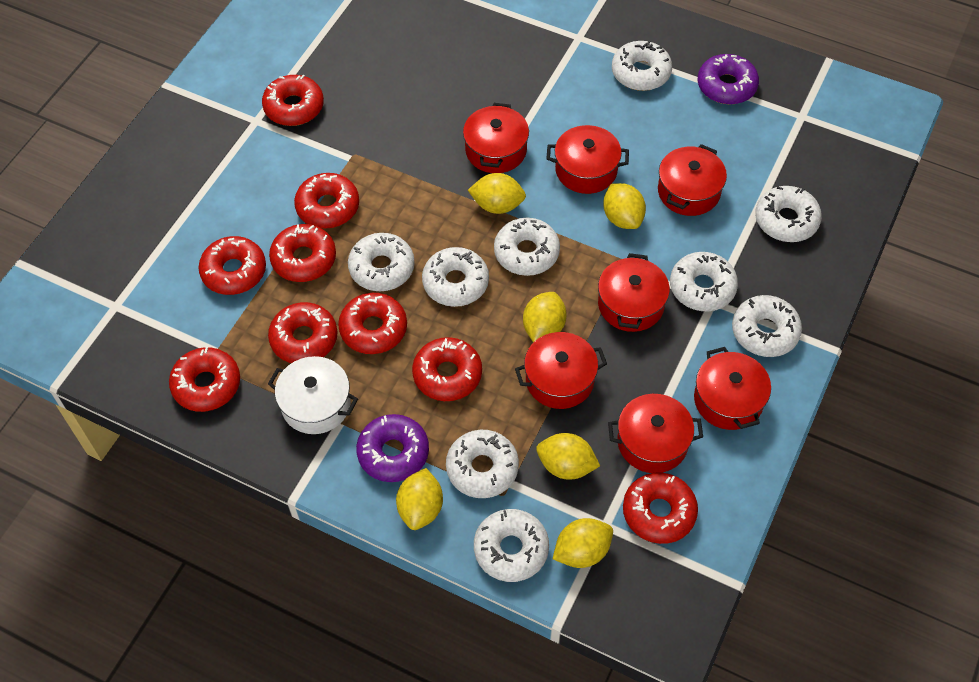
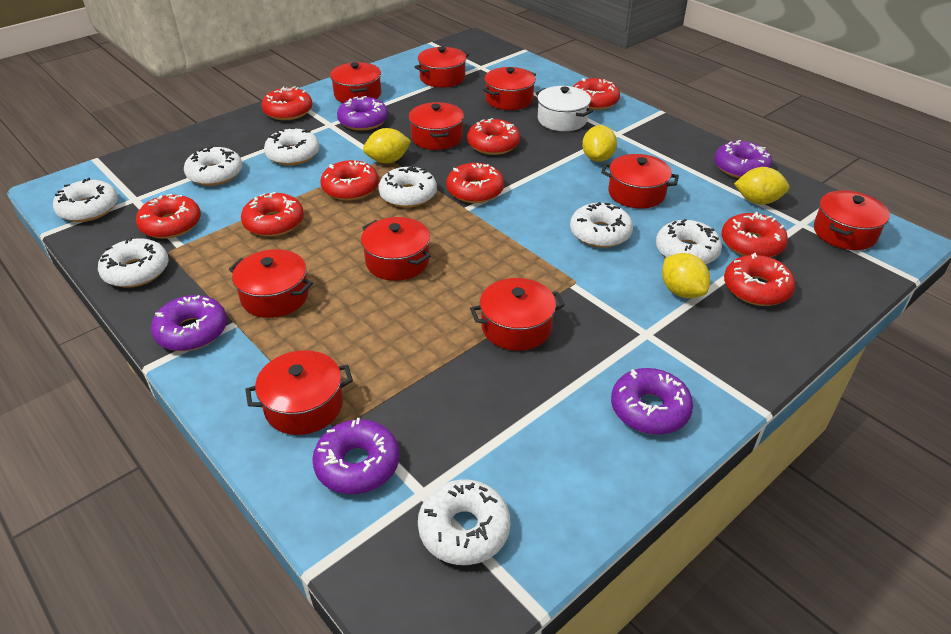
purple donut: [356,414,429,482] [698,54,759,104] = 2 -> [151,295,227,351] [312,418,400,494] [337,96,388,131] [611,368,693,435] [714,140,772,178] = 5
red pot: [463,103,529,173] [515,332,607,409] [546,125,629,194] [598,253,670,332] [608,394,703,473] [658,144,727,216] [694,347,771,430] = 7 -> [229,249,313,318] [245,350,353,435] [330,62,381,103] [361,217,431,281] [409,102,464,150] [415,47,469,88] [470,278,565,351] [483,67,536,110] [601,154,679,209] [814,190,890,250] = 10
white donut: [348,233,415,291] [422,247,489,307] [446,430,519,498] [474,509,549,582] [494,218,560,276] [612,41,672,91] [670,252,738,311] [732,295,802,357] [755,186,822,242] = 9 -> [53,178,118,222] [98,237,168,288] [184,146,242,186] [264,127,320,165] [378,165,437,208] [418,480,510,565] [570,202,633,248] [656,219,722,264] = 8
yellow lemon: [396,468,443,530] [468,173,526,214] [523,292,566,342] [536,433,600,480] [553,518,613,568] [603,183,646,229] = 6 -> [363,128,411,163] [582,125,617,162] [662,253,710,298] [734,167,789,204] = 4

